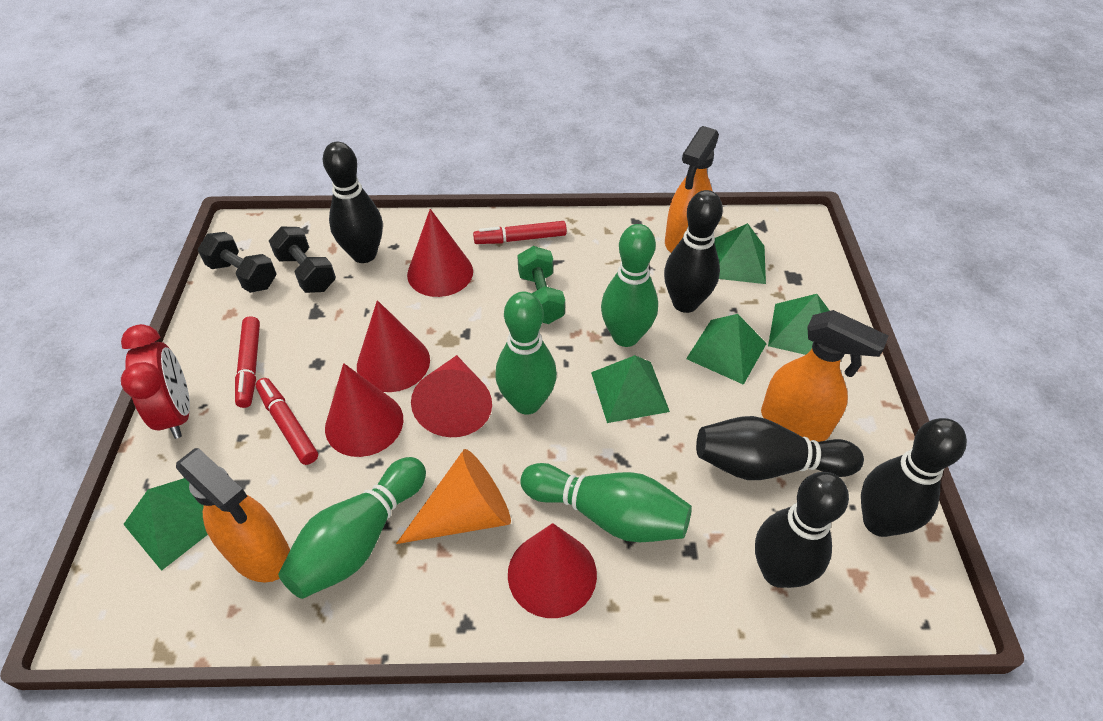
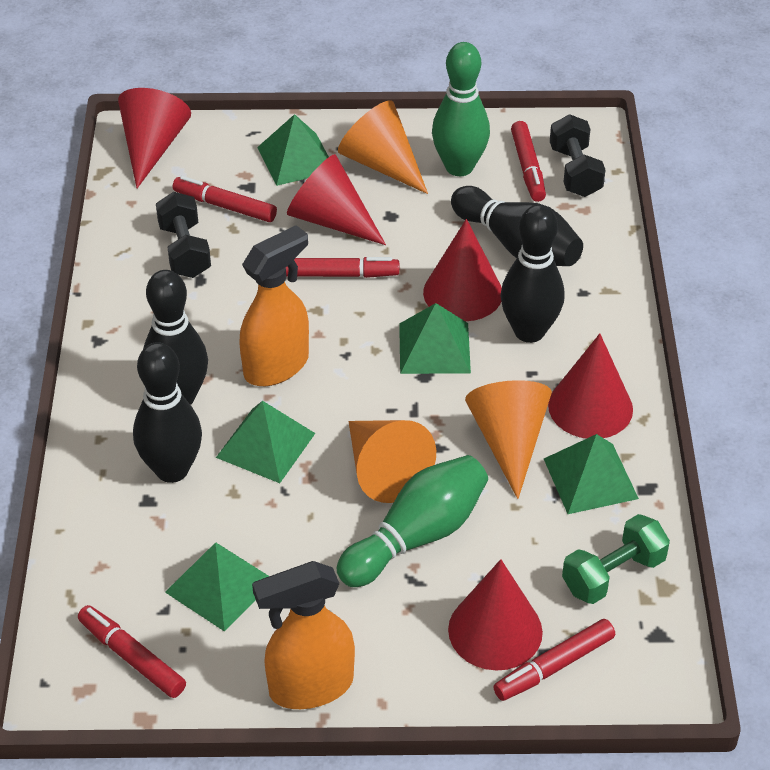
black bowling pin: [323,142,383,263] [664,190,723,313] [696,416,864,480] [755,472,849,588] [861,418,967,537] = 5 -> [133,342,202,483] [143,270,208,405] [451,186,583,266] [501,204,565,343] = 4
green bowling pin: [278,457,426,599] [495,292,557,414] [520,463,692,542] [601,224,658,347] = 4 -> [337,455,488,587] [432,42,490,176] = 2
orange cone: [396,449,511,544] = 1 -> [338,100,428,194] [348,420,436,503] [465,380,552,499] = 3
orange spray bottle: [176,448,290,582] [665,126,719,253] [761,310,889,442] = 3 -> [239,225,309,386] [252,561,355,709] = 2
red clock: [121,324,190,439] = 1 -> none = 0
red marker: [235,316,260,408] [256,378,318,465] [473,221,567,244] = 3 -> [78,605,186,698] [173,176,277,222] [286,257,399,278] [493,619,615,701] [511,121,546,202] = 5

